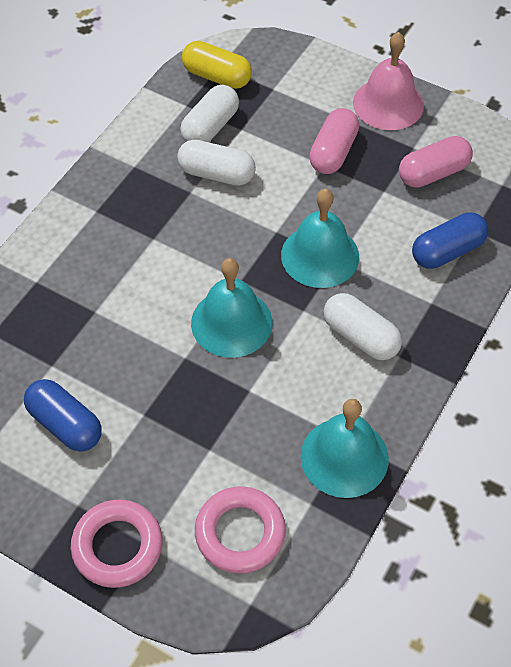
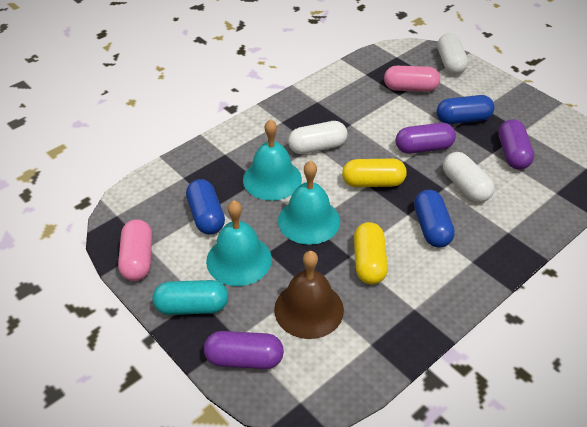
blue capsule: [24,379,102,452] [412,212,488,269] = 2 -> [186,179,225,234] [414,190,455,248] [436,95,494,124] = 3
brown bell: none = 0 -> [274,251,344,339] = 1
pink bell: [353,32,424,130] = 1 -> none = 0
pink ring: [71,499,163,588] [195,486,286,574] = 2 -> none = 0
purple capsule: none = 0 -> [204,331,284,369] [395,123,456,154] [498,119,534,170] = 3
turquoise capsule: none = 0 -> [153,280,228,315] = 1
yellow capsule: [182,41,252,89] = 1 -> [342,158,407,187] [354,222,388,285] = 2

